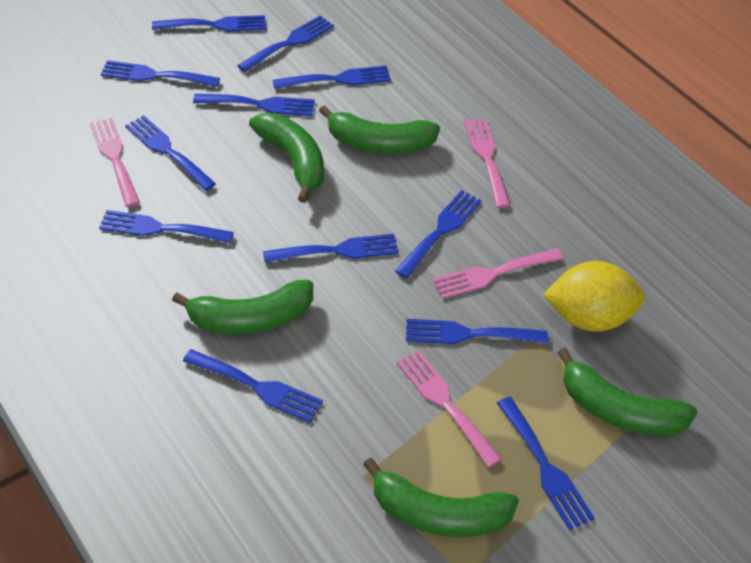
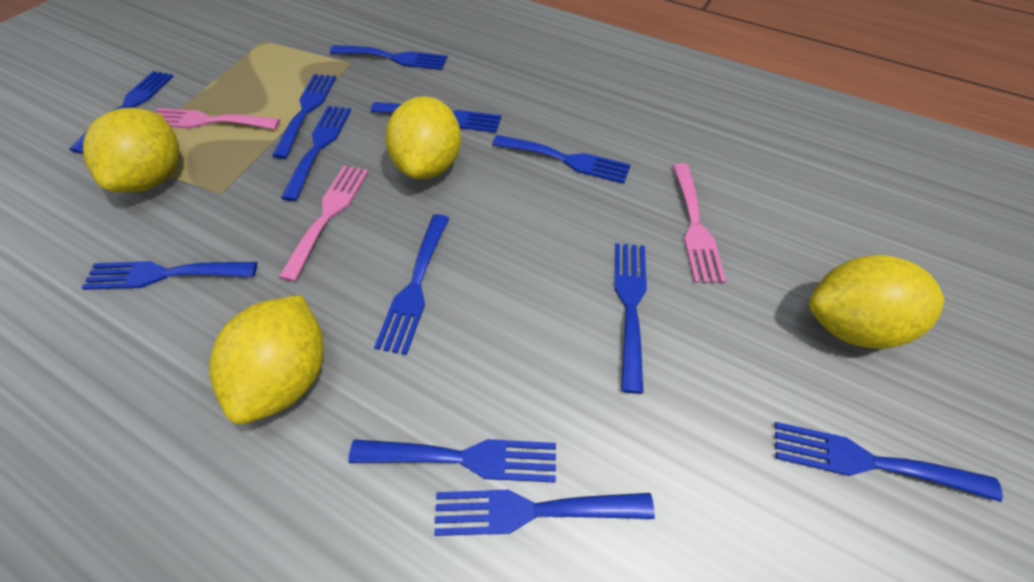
green banana: [172,280,313,334] [249,113,324,203] [319,105,440,154] [363,457,519,537] [558,348,697,436] = 5 -> none = 0
pink fork: [90,118,140,207] [397,350,502,467] [433,248,563,299] [464,118,511,208] = 4 -> [156,108,280,129] [279,165,369,282] [673,163,726,283] = 3
yellow lemon: [543,261,645,332] = 1 -> [83,108,179,192] [209,295,324,424] [386,96,461,179] [809,255,944,349] = 4

